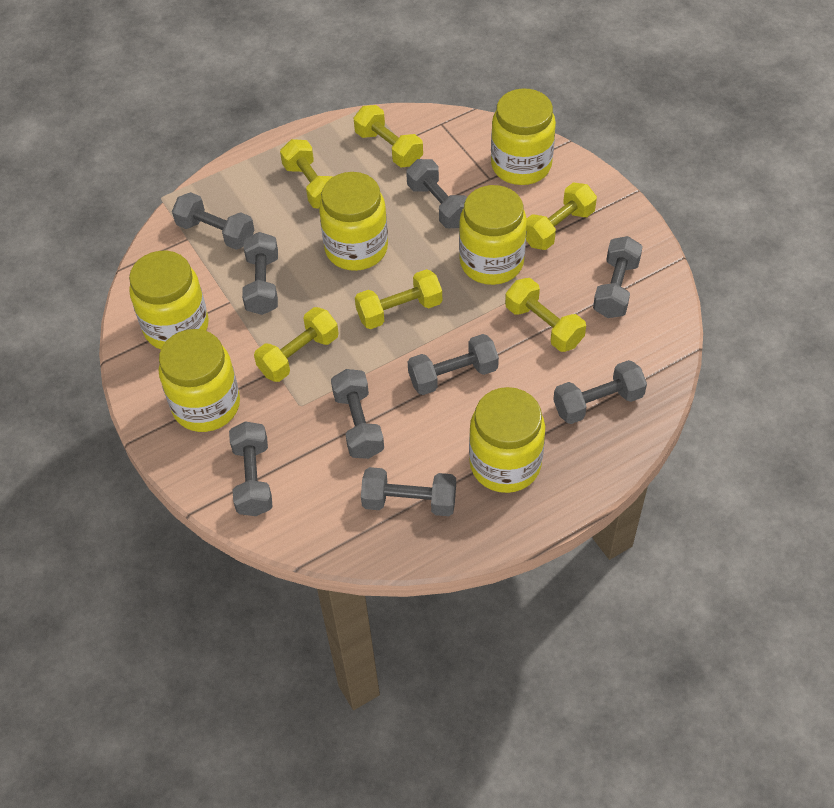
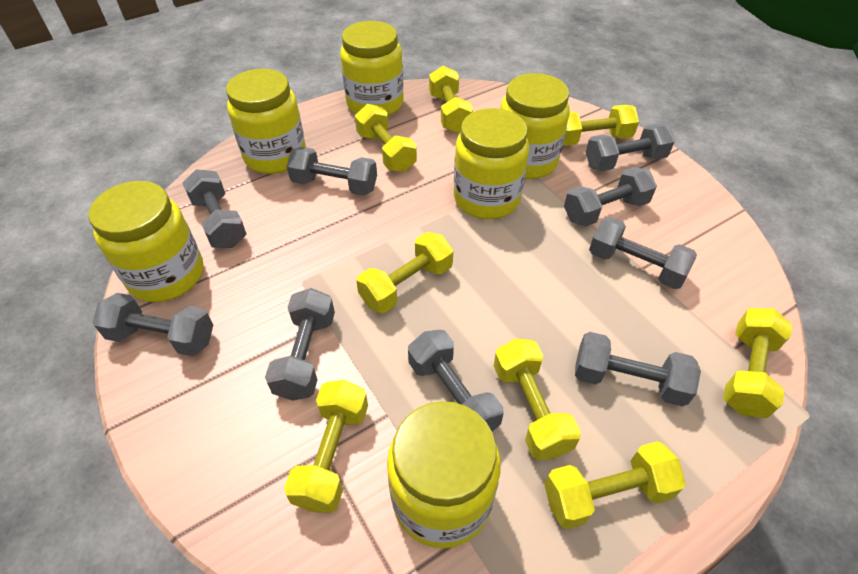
yellow dumbbell: [254,307,339,382] [280,139,333,208] [354,105,423,168] [355,269,442,329] [505,278,586,352] [526,183,597,250] = 6 -> [284,380,368,513] [355,104,417,172] [356,232,453,313] [429,66,473,133] [494,339,581,460] [544,441,686,529] [563,105,639,146] [723,308,792,418] = 8

